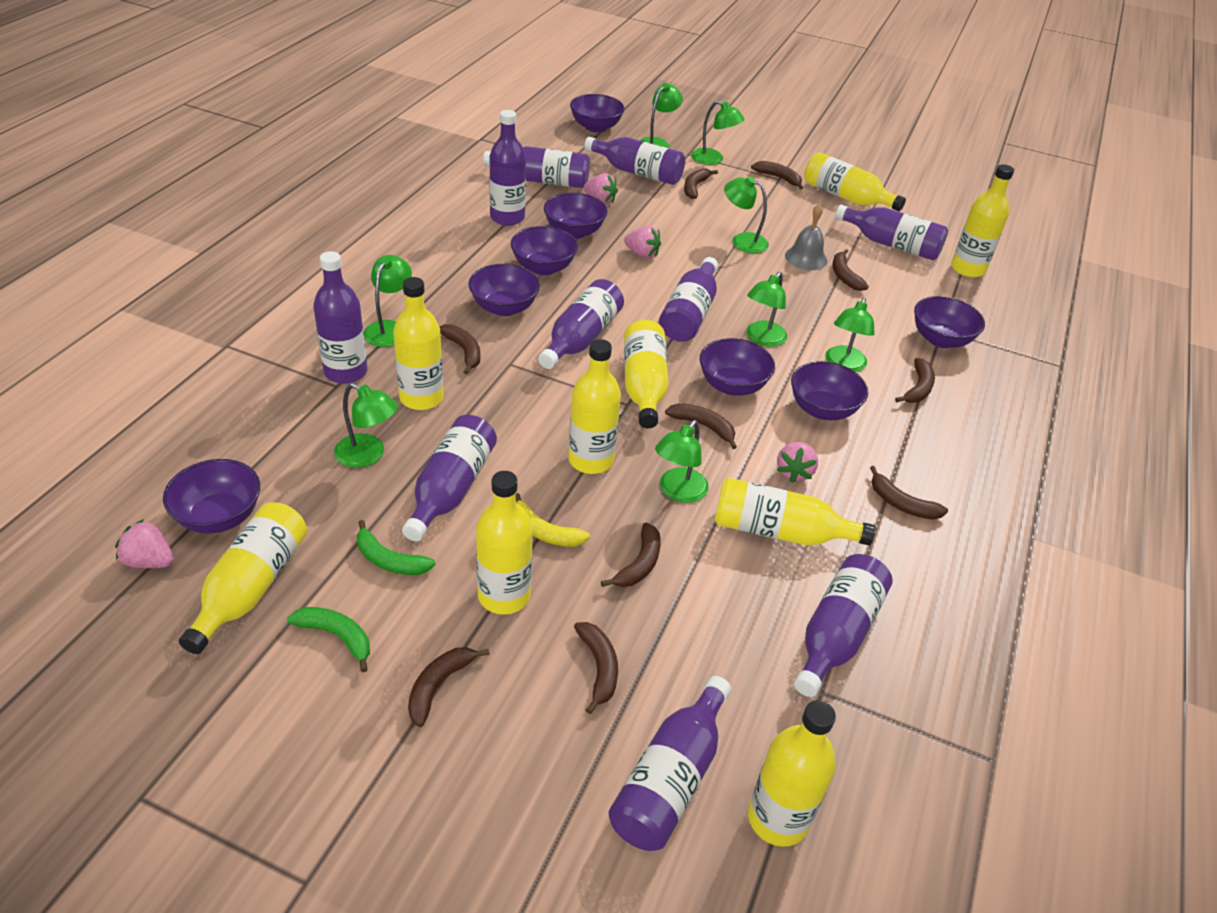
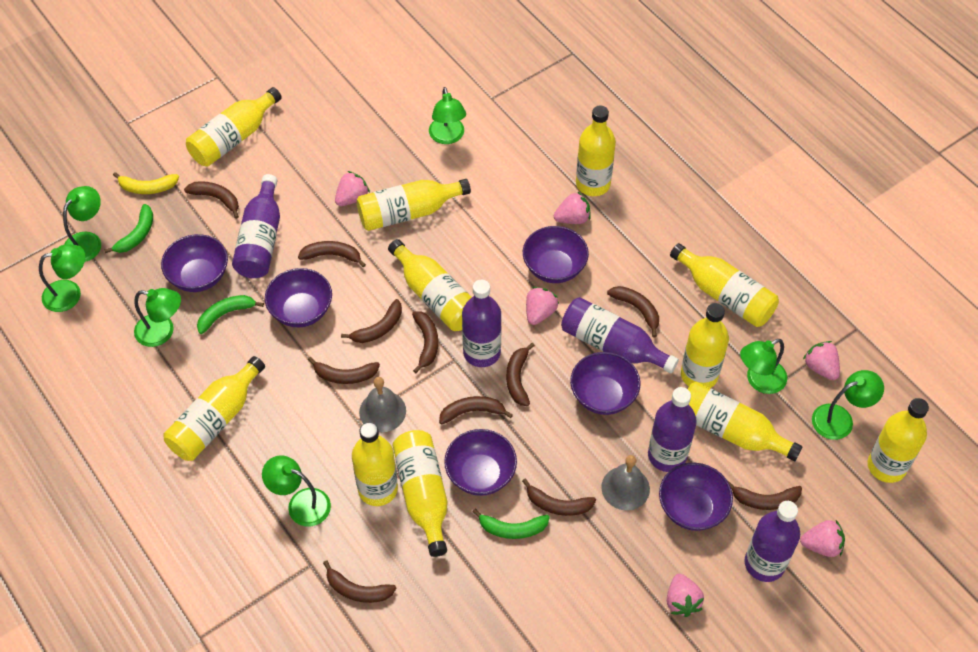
brown banana: [408,647,490,727] [439,324,480,374] [574,622,618,714] [601,523,661,587] [665,403,737,449] [684,168,718,199] [751,161,803,189] [832,249,869,291] [870,466,948,520] [895,358,935,403] = 10 -> [184,181,239,219] [298,241,366,268] [308,357,380,384] [323,560,396,603] [341,299,402,343] [412,311,438,373] [439,396,513,425] [506,343,535,406] [522,478,596,516] [607,286,659,337] [728,481,802,510] = 11
green banana: [287,607,370,672] [357,520,436,575] = 2 -> [104,204,153,253] [197,295,264,334] [473,509,550,539] = 3
green lamp: [334,383,398,468] [364,255,412,347] [639,83,683,148] [655,420,709,503] [691,100,745,165] [724,176,769,253] [746,272,787,346] [825,297,875,372] = 8 -> [39,244,85,312] [63,186,101,262] [134,288,181,347] [262,456,331,526] [429,87,466,144] [740,339,787,394] [812,370,884,440] = 7
grey bell: [785,204,827,270] = 1 -> [359,377,406,432] [601,455,650,510] = 2
pink strawberry: [115,519,174,568] [583,173,618,204] [624,226,661,258] [777,442,818,483] = 4 -> [335,171,370,206] [526,287,559,325] [554,191,590,224] [667,574,704,617] [800,520,845,557] [803,341,840,380] = 6
purple bottle: [313,251,368,384] [402,415,497,542] [483,146,590,188] [489,110,526,226] [538,279,624,369] [584,137,685,185] [608,676,731,851] [659,257,718,342] [794,554,893,697] [835,205,948,260] = 10 -> [232,174,280,278] [462,280,501,367] [561,297,679,373] [648,387,697,472] [744,501,800,582] = 5
purple bowl: [163,459,260,533] [469,264,540,316] [511,226,578,275] [544,193,608,239] [570,94,625,133] [700,338,775,396] [791,361,868,420] [914,296,985,348] = 8 -> [161,234,228,292] [265,268,332,327] [444,429,517,496] [523,226,589,283] [570,352,641,415] [659,463,733,531] = 6
yellow bottle: [179,502,307,654] [393,277,444,410] [476,471,533,615] [568,339,621,474] [624,320,669,428] [715,478,875,546] [748,700,836,847] [804,152,906,211] [951,164,1014,278] = 9 -> [163,356,265,461] [186,87,282,167] [352,422,398,506] [357,179,471,231] [388,239,472,331] [392,430,447,557] [576,106,616,196] [670,243,779,327] [681,303,729,388] [688,382,802,461] [868,398,929,483] = 11

